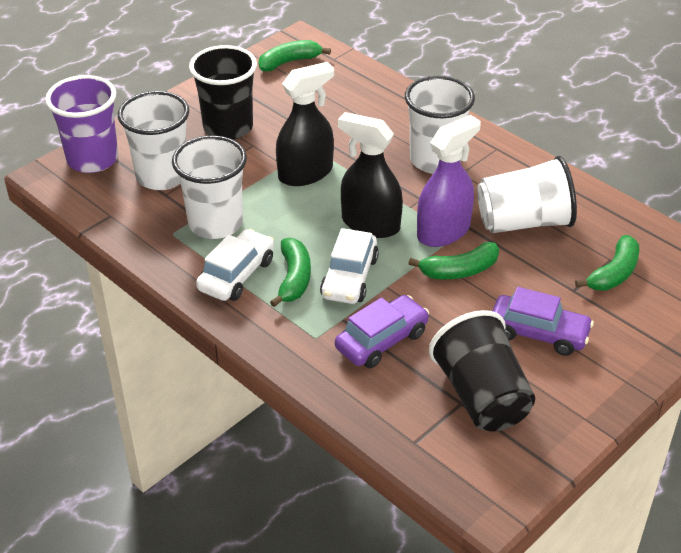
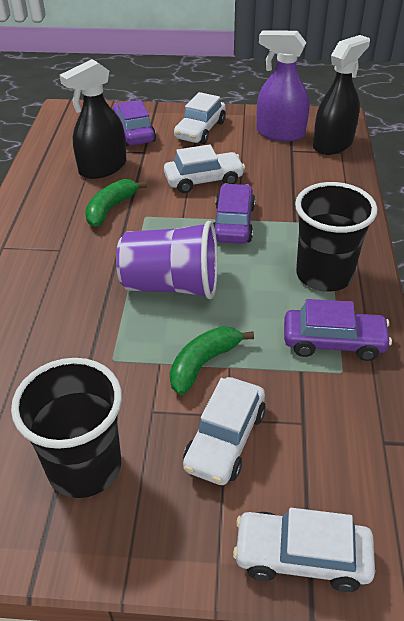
green banana: [258,40,331,71] [270,238,311,307] [408,242,499,279] [575,235,639,291] = 4 -> [85,179,147,227] [170,326,254,395] = 2
purple car: [335,295,429,368] [493,287,594,356] = 2 -> [113,100,156,146] [213,184,255,244] [284,299,392,361] = 3
white car: [196,229,274,301] [320,228,379,304] = 2 -> [164,144,245,193] [174,92,226,144] [183,377,266,485] [233,508,375,592] = 4
white cup: [118,91,189,190] [172,136,247,239] [405,76,475,174] [477,156,577,233] = 4 -> none = 0

